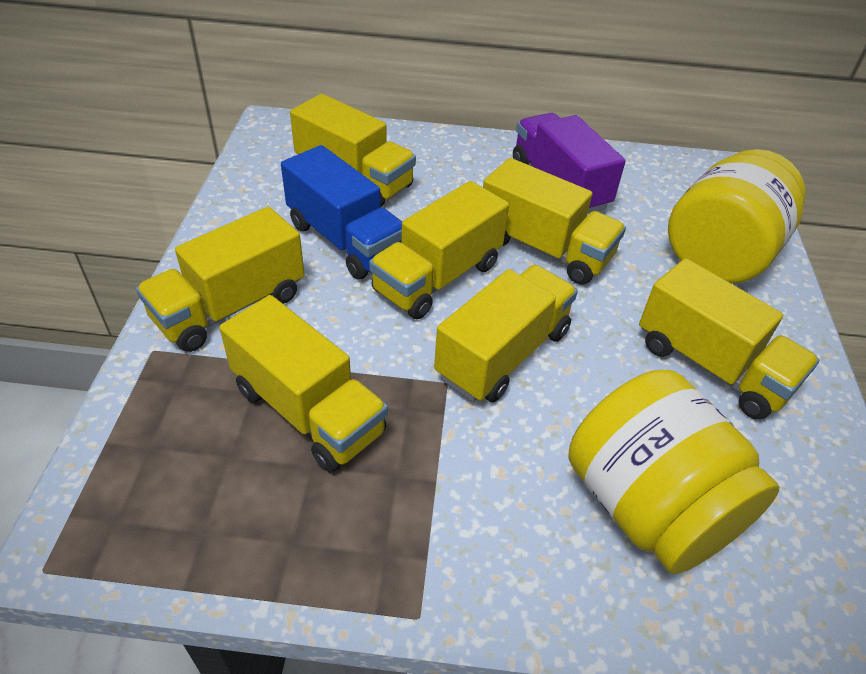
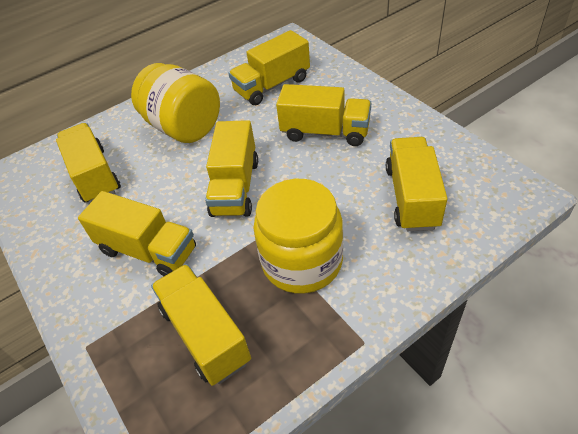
blue truck: [281,145,402,280] = 1 -> none = 0
purple truck: [513,113,626,214] = 1 -> none = 0

